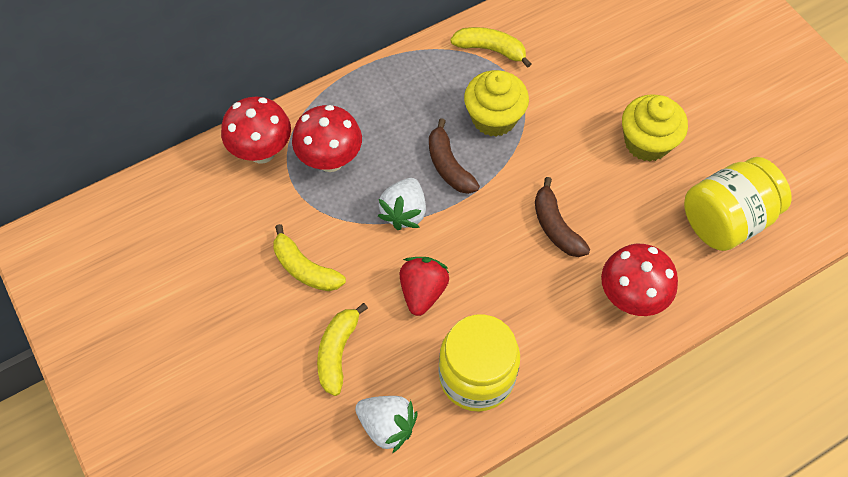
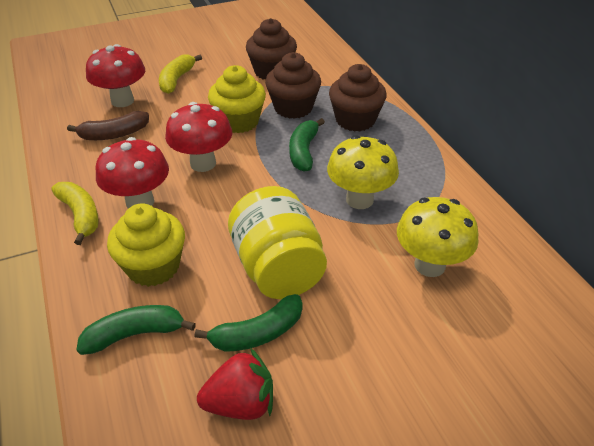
brown banana: [429,118,480,194] [535,177,590,257] = 2 -> [67,111,149,140] = 1
brown cupcake: none = 0 -> [246,18,297,80] [265,52,321,119] [329,64,387,132] = 3
green banana: none = 0 -> [76,305,196,355] [195,294,303,352] [289,118,325,172] = 3
white strawberry: [355,396,418,454] [378,178,426,230] = 2 -> none = 0
yellow banana: [274,224,346,291] [317,303,368,396] [450,27,532,68] = 3 -> [52,182,99,245] [159,54,202,94] = 2
yellow jar: [438,314,520,411] [684,157,792,251] = 2 -> [228,186,327,299] = 1
yellow mushroom: none = 0 -> [327,135,399,209] [397,197,479,277] = 2

